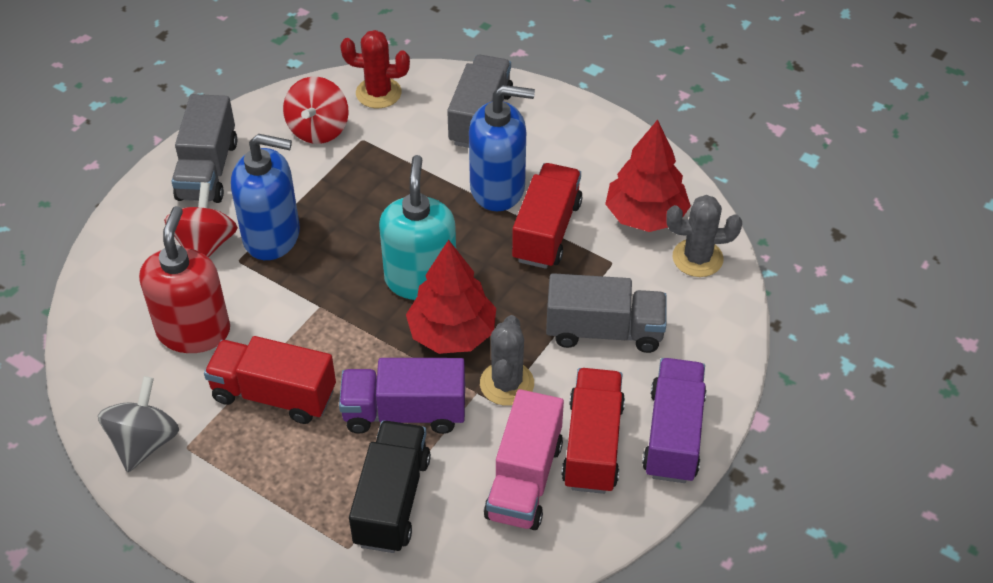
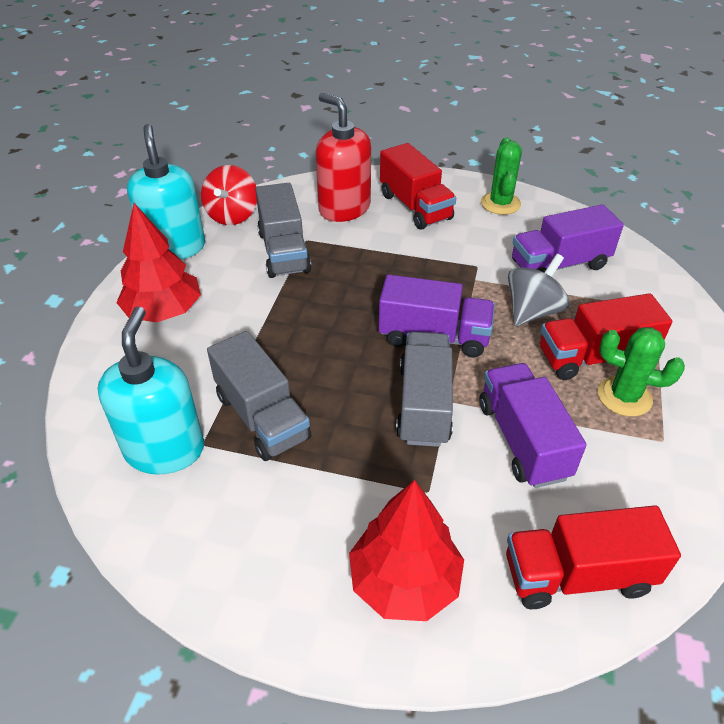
black truck: [349,421,431,553] = 1 -> none = 0
blue soap dispenser: [231,134,300,260] [469,85,535,211] = 2 -> none = 0
green cactus: none = 0 -> [481,137,522,215] [598,327,685,417] = 2
grey cactus: [480,315,534,406] [666,195,742,277] = 2 -> none = 0
pink truck: [484,389,564,530] = 1 -> none = 0
purple truck: [339,358,465,434] [642,358,707,483] = 2 -> [379,275,495,357] [479,363,587,488] [512,204,624,272] = 3
red cactus: [340,30,410,108] = 1 -> none = 0
red spinning top: [164,182,238,258] [283,77,348,144] = 2 -> [201,165,257,225] = 1
turquoise soap dispenser: [379,155,456,300] = 1 -> [98,306,204,475] [127,124,205,260] = 2

